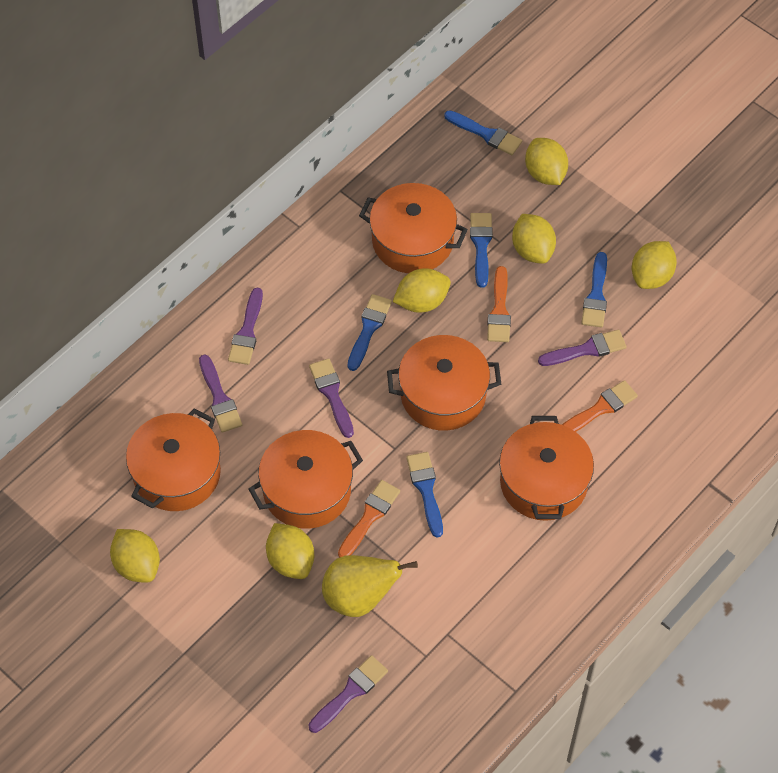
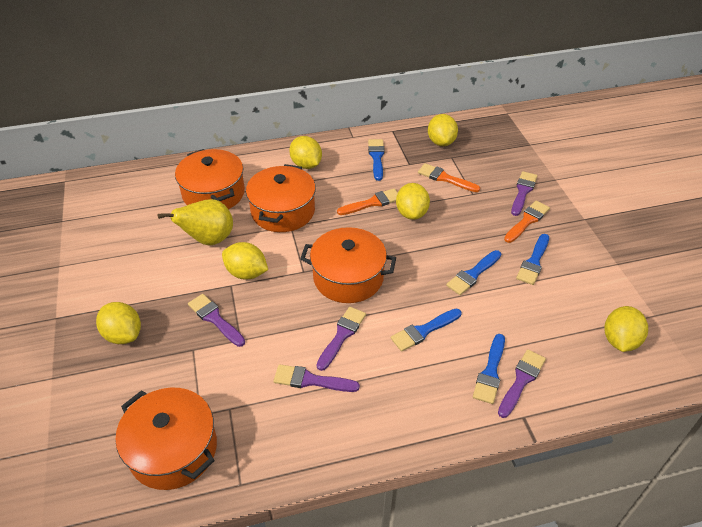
orange pot: [126,408,221,511] [248,430,363,529] [359,183,468,273] [387,335,501,431] [499,416,594,521] = 5 -> [116,388,217,490] [175,149,245,209] [246,164,316,232] [300,227,396,303] = 4

